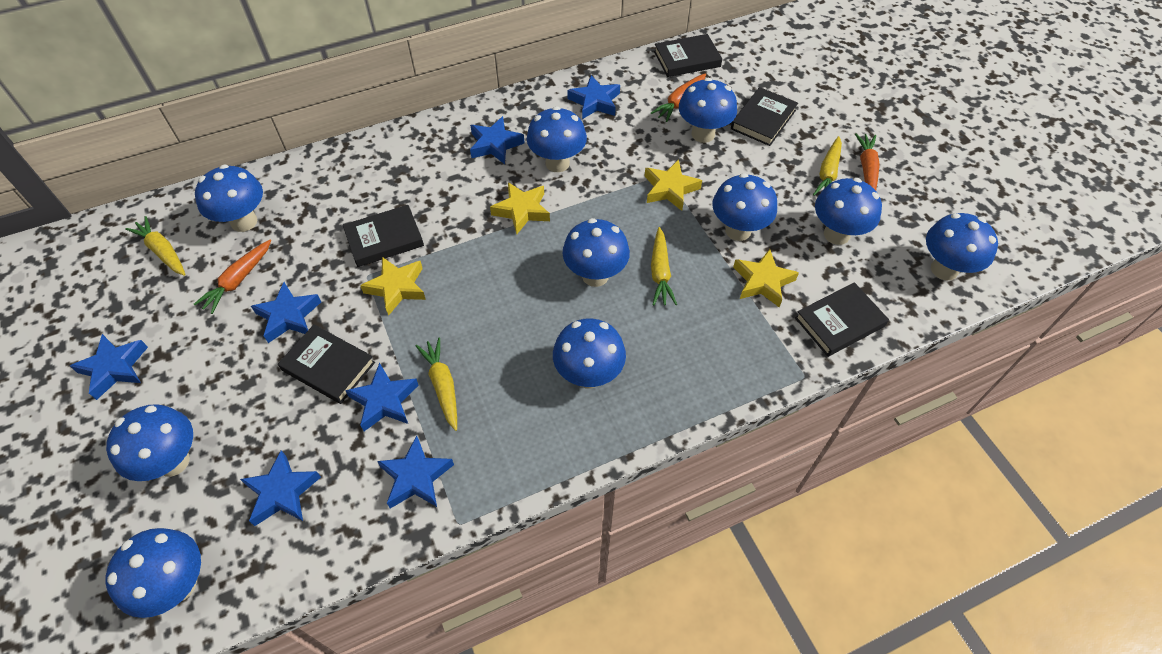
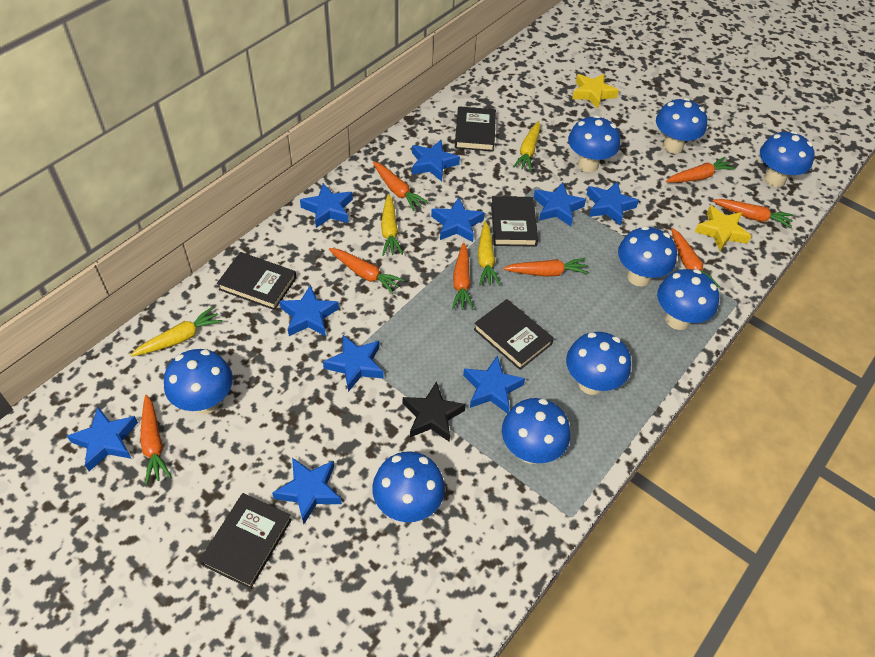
black star: none = 0 -> [403,381,466,442] = 1
blue mushroom: [106,404,193,481] [106,528,201,618] [195,164,263,232] [527,106,587,172] [553,318,626,388] [562,218,630,287] [679,78,737,143] [712,173,777,241] [815,178,882,245] [926,213,998,281] = 10 -> [164,349,233,414] [372,451,445,522] [502,398,570,464] [566,332,631,395] [568,115,620,172] [618,226,677,286] [656,98,707,154] [657,269,719,330] [760,131,815,187] = 9
blue star: [70,334,148,400] [240,450,321,526] [251,282,321,343] [345,363,419,431] [377,436,454,509] [470,116,525,164] [567,75,620,119] = 7 -> [67,407,138,471] [272,458,342,524] [279,285,339,336] [300,183,353,228] [323,335,384,392] [412,140,460,181] [431,197,485,242] [463,356,525,414] [533,182,586,226] [587,181,639,225] = 10
orange carrot: [194,240,271,314] [651,73,706,122] [855,133,879,190] = 3 -> [140,395,171,485] [329,248,404,294] [373,161,429,211] [452,243,474,310] [503,258,589,277] [666,157,736,183] [671,228,720,288] [712,199,793,228] = 8
yellow star: [360,257,426,316] [490,182,550,234] [645,159,702,211] [733,249,799,307] = 4 -> [572,74,619,109] [695,205,751,251] = 2

